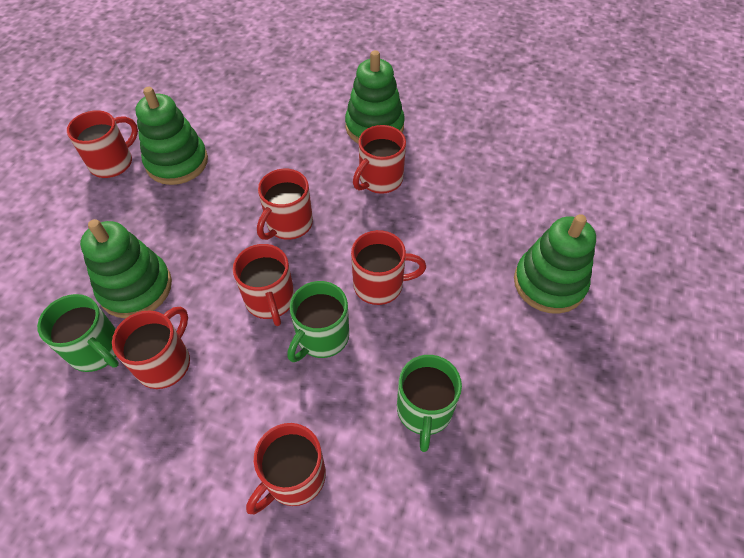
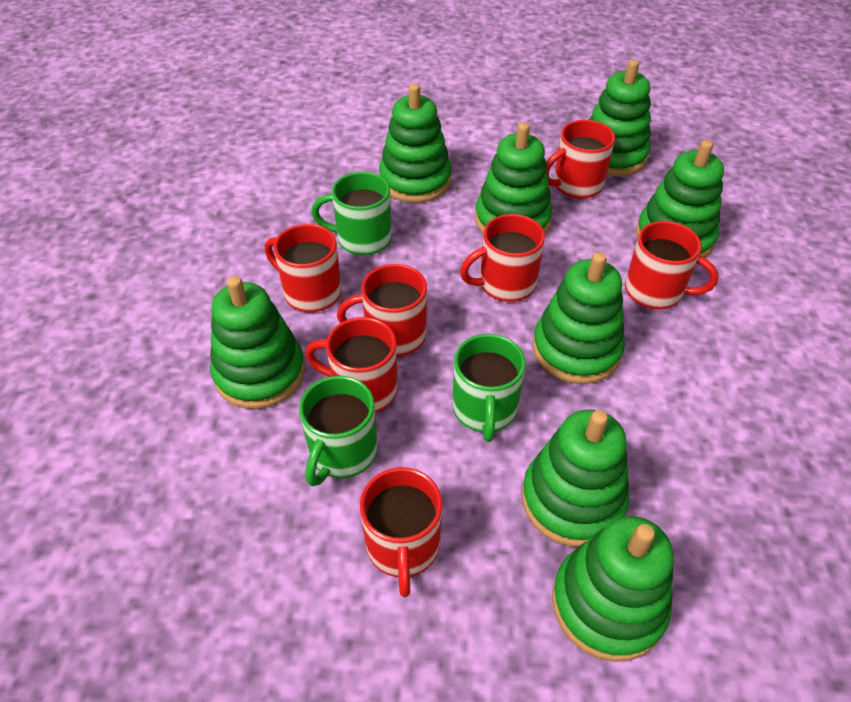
green stacking toy: [80,219,172,319] [135,87,208,185] [345,50,405,144] [514,214,596,314] = 4 -> [210,276,305,409] [379,84,452,203] [475,123,553,234] [522,409,630,547] [533,252,625,384] [552,516,674,662] [589,59,651,176] [636,140,724,258] = 8

